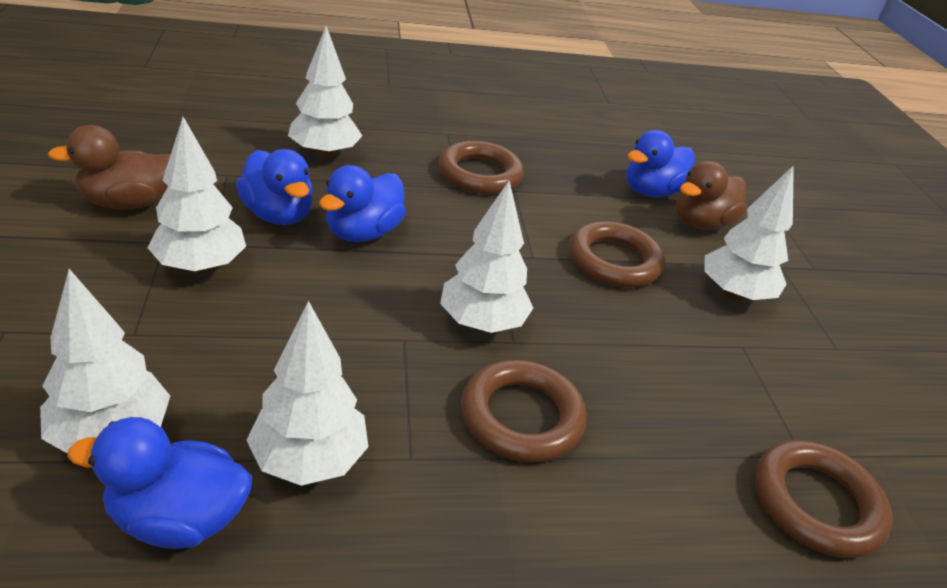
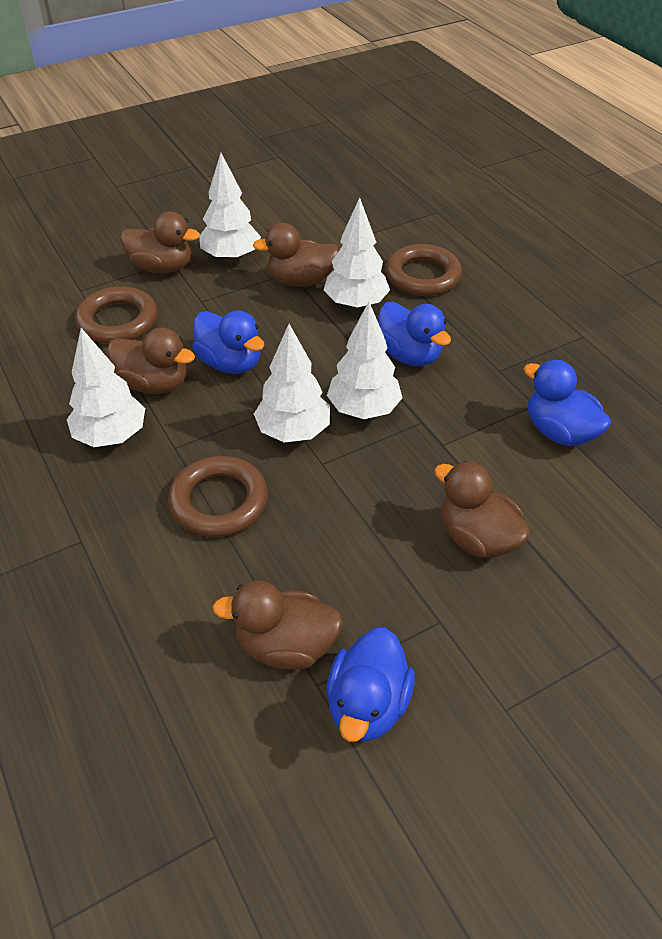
brown duck: [48,125,171,210] [675,161,747,230] = 2 -> [107,327,195,394] [120,212,200,274] [212,580,343,670] [252,223,339,287] [434,461,530,557] = 5
brown ring: [439,141,524,194] [461,360,587,463] [569,221,665,288] [755,440,893,558] = 4 -> [75,286,157,344] [168,456,268,537] [385,244,462,296] = 3
white tree: [40,269,170,454] [147,117,246,273] [247,301,368,486] [288,26,362,159] [440,181,533,333] [704,165,794,301] = 6 -> [67,328,145,447] [199,153,261,262] [254,324,330,442] [324,197,390,309] [327,302,403,419] = 5

